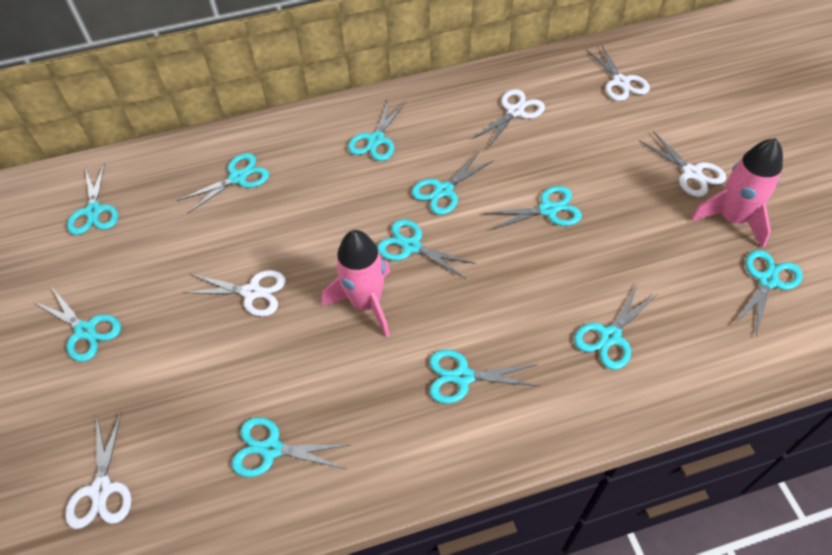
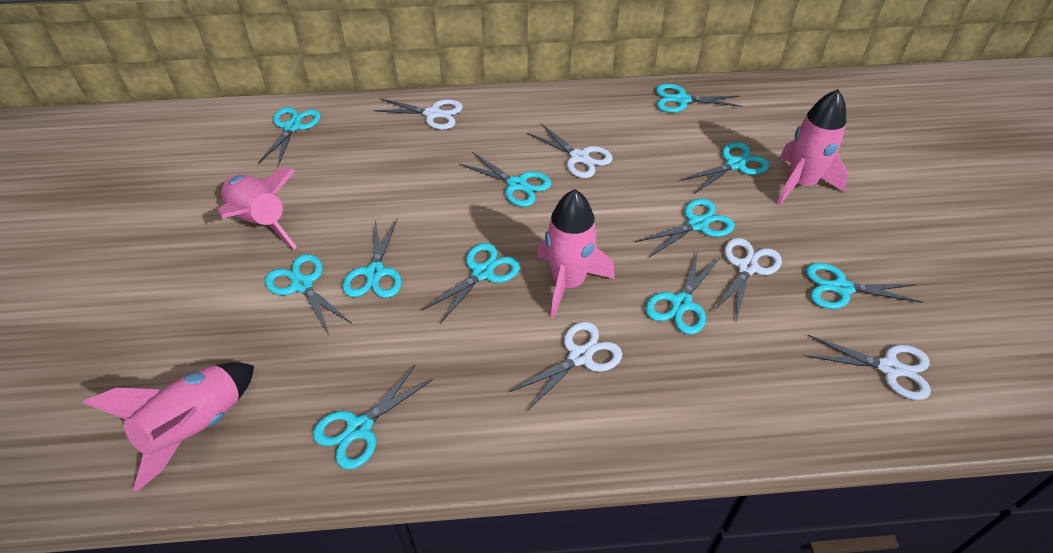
pink rocket: [322,230,390,337] [690,138,783,248] = 2 -> [83,362,254,492] [218,167,297,249] [537,189,615,319] [777,89,848,205] = 4

